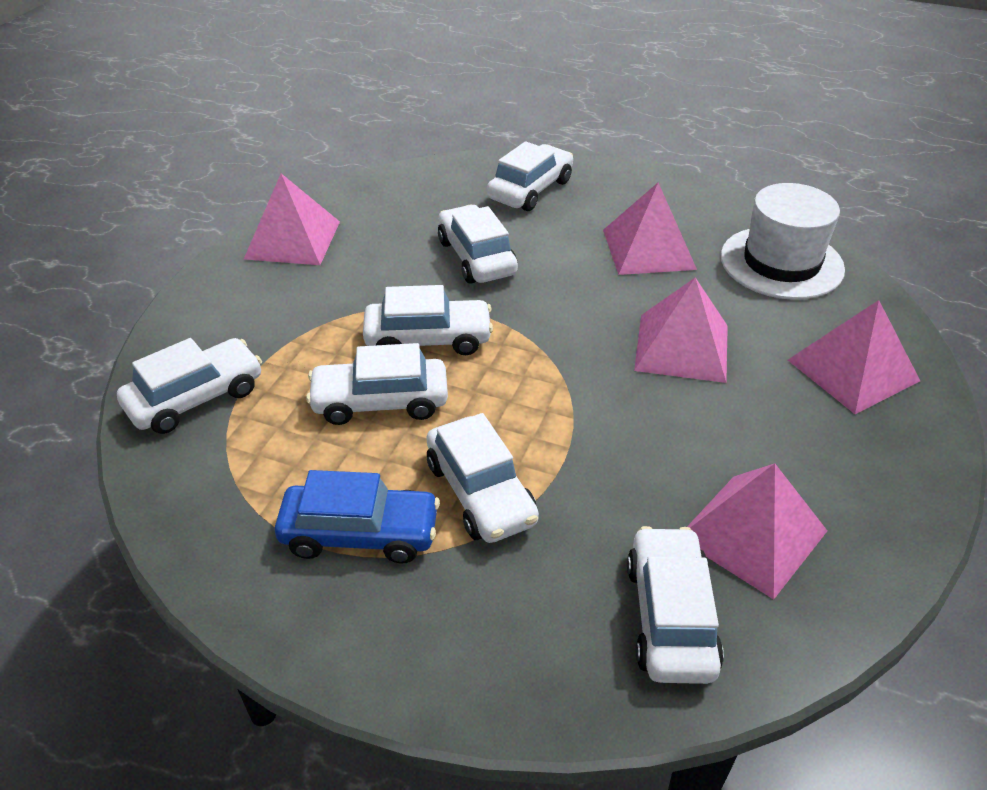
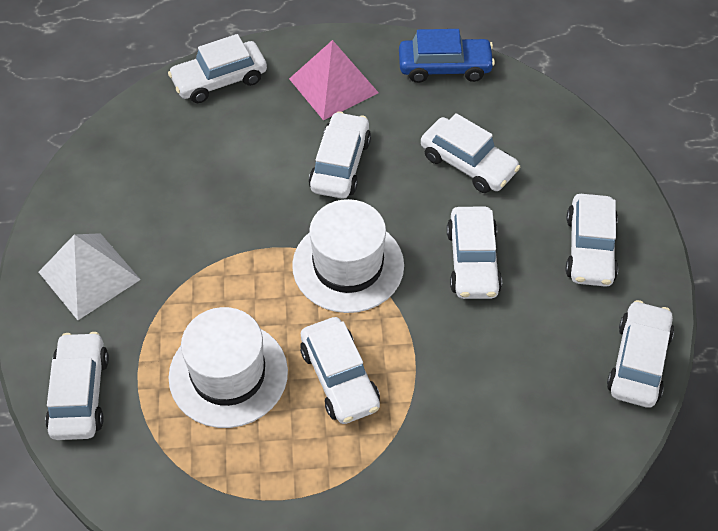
pink pyramid: [244,174,340,265] [603,182,697,275] [634,278,728,383] [687,463,827,599] [788,300,920,414] = 5 -> [289,40,379,120] = 1
white car: [117,338,262,434] [306,343,448,425] [363,285,493,355] [426,413,539,543] [438,205,518,284] [487,141,573,211] [627,526,724,684] = 7 -> [45,332,109,440] [168,34,267,103] [300,317,380,424] [309,111,371,199] [421,113,520,193] [447,207,502,299] [566,194,618,287] [607,300,674,408] = 8
white hat: [721,183,845,300] = 1 -> [169,307,288,428] [292,199,404,313] = 2
white pyramid: none = 0 -> [39,233,141,320] = 1

